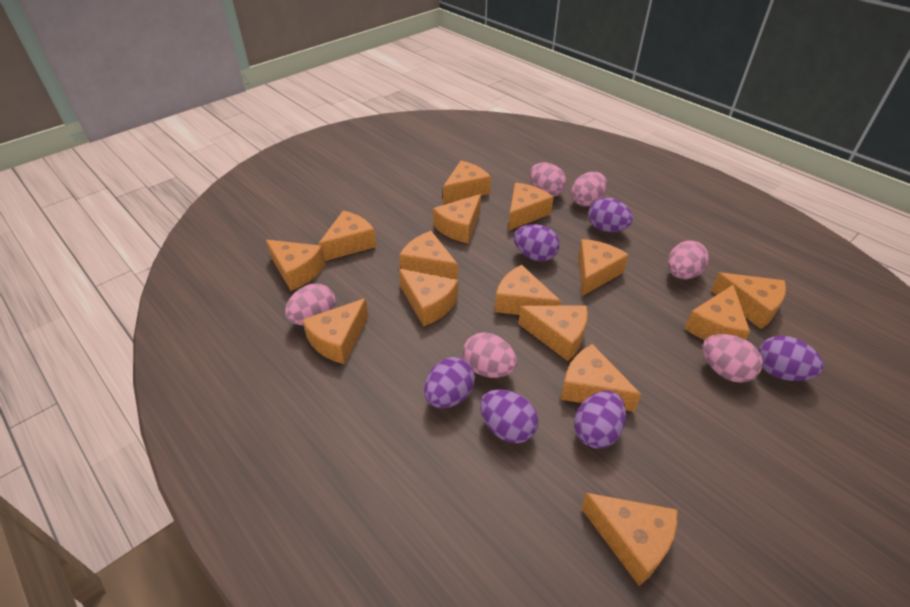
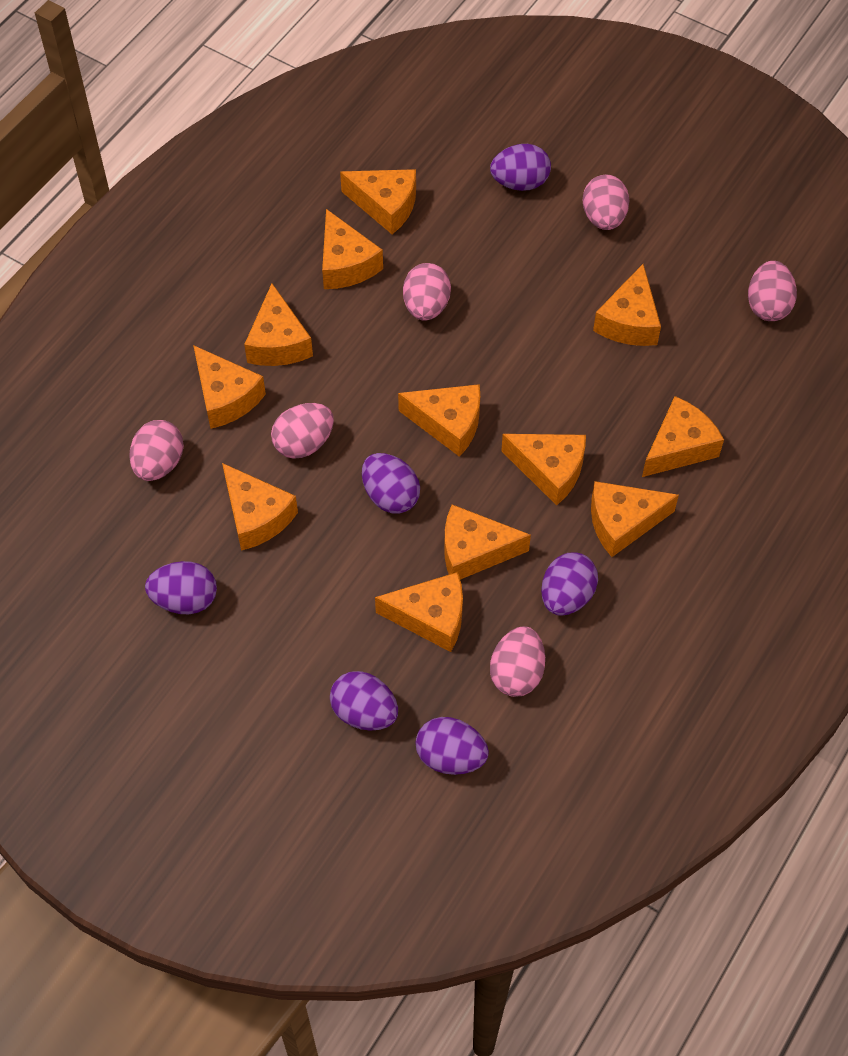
orange cheese: [266,239,326,291] [302,298,368,364] [318,211,376,261] [399,231,458,280] [399,268,458,327] [433,194,481,243] [443,161,491,204] [495,265,561,315] [508,183,553,231] [519,305,588,361] [560,344,641,412] [578,239,629,296] [581,493,677,586] [685,285,750,340] [711,272,786,329] = 15 -> [193,345,266,429] [222,463,298,551] [244,284,313,366] [322,209,383,289] [340,169,416,234] [375,572,463,652] [398,384,480,457] [444,504,531,580] [501,434,586,506] [591,481,679,557] [593,264,661,346] [642,396,724,477] = 12

